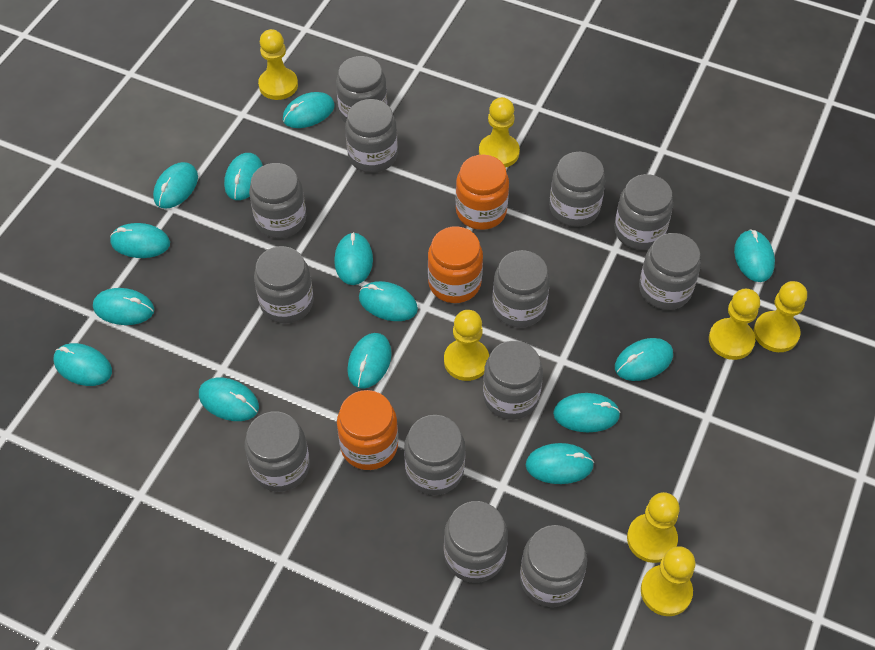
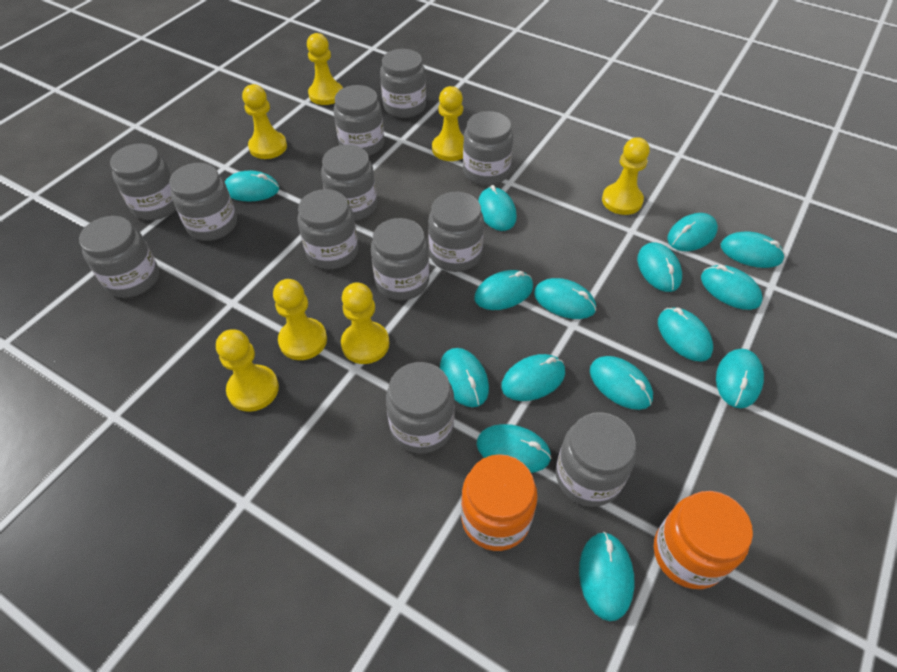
grey jar: [245,411,310,492] [249,163,306,238] [254,246,314,323] [336,56,387,123] [345,99,398,173] [404,415,465,495] [444,501,508,583] [483,341,543,420] [492,250,550,328] [520,525,587,607] [549,152,606,227] [614,174,673,250] [639,233,701,310] = 13 -> [79,216,159,298] [110,143,176,220] [169,163,237,241] [298,189,358,269] [321,145,377,221] [334,85,384,156] [371,218,429,300] [380,49,426,118] [386,362,455,454] [428,192,484,272] [463,111,513,186] [556,412,636,507] = 12
orange jar: [337,390,398,470] [428,226,483,303] [456,154,509,230] = 3 -> [461,454,538,551] [654,491,753,589] = 2
turquoise mouse: [53,343,112,386] [93,288,154,325] [110,223,170,258] [153,162,198,209] [199,378,259,421] [224,153,263,200] [283,92,335,128] [334,232,373,285] [347,333,392,389] [359,281,418,321] [526,443,594,484] [553,393,621,432] [615,338,673,381] [734,229,775,282] = 14 -> [225,171,279,202] [440,348,489,407] [474,270,533,310] [476,424,552,473] [478,185,517,231] [501,354,565,401] [534,278,596,319] [579,532,634,621] [590,356,653,410] [637,242,682,292] [658,307,713,362] [667,213,718,251] [701,265,763,310] [716,349,764,408] [721,231,785,268] = 15

